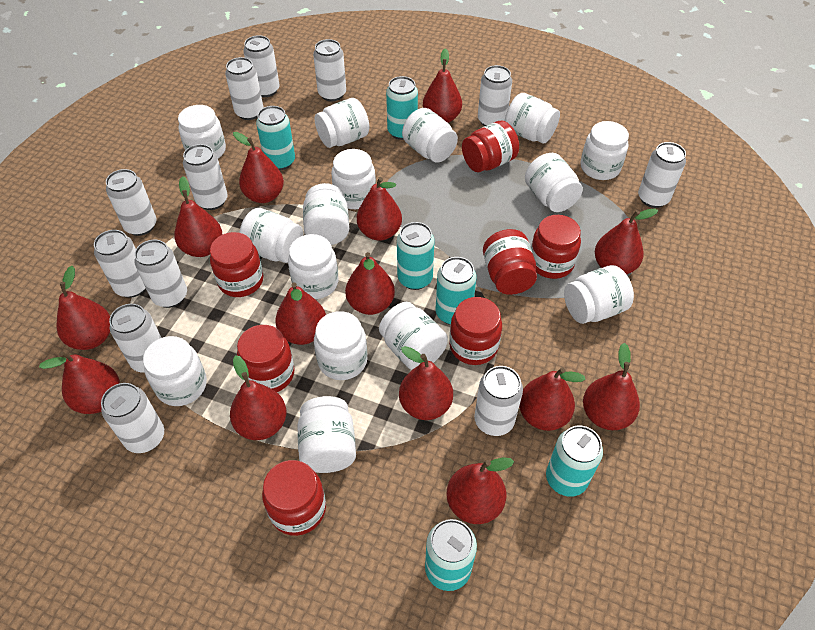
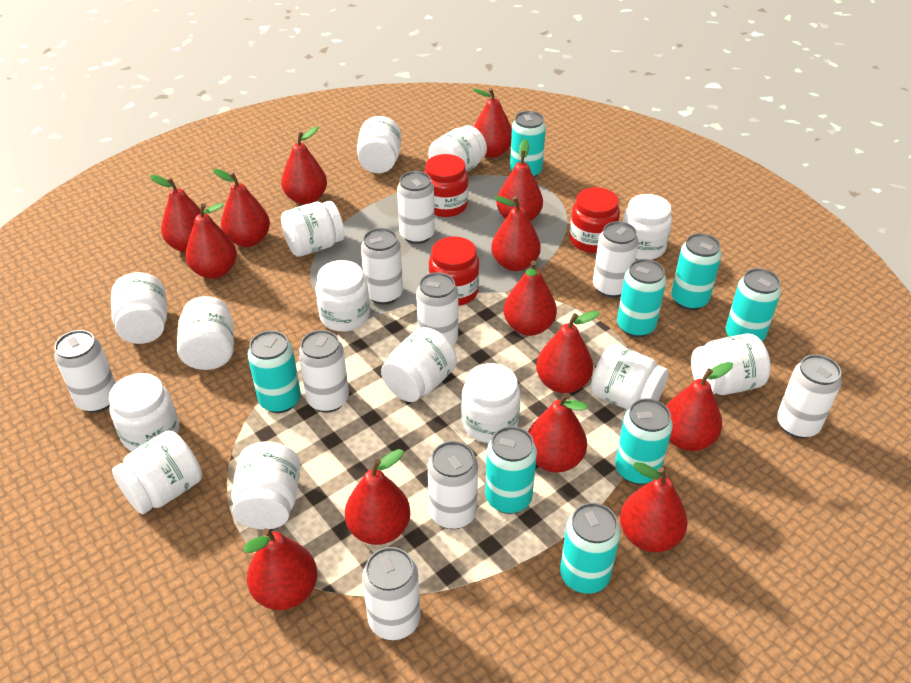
red jar: [210,232,264,297] [237,325,295,392] [262,460,326,536] [449,297,502,365] [462,120,519,172] [483,229,537,295] [531,215,581,279] = 7 -> [424,154,468,217] [429,236,479,306] [569,187,620,253] = 3
turquoise can: [256,106,295,170] [386,76,418,140] [397,222,435,290] [425,519,477,591] [436,257,476,325] [546,426,603,497] = 6 -> [248,331,301,413] [485,426,537,514] [510,111,546,178] [560,503,621,594] [615,398,673,485] [617,259,666,338] [671,233,722,310] [725,268,781,342] = 8
white can: [94,230,146,298] [101,383,164,453] [106,169,157,236] [109,304,161,373] [134,240,187,308] [183,144,228,210] [225,57,263,120] [243,35,280,97] [313,39,346,101] [474,366,523,436] [478,65,512,126] [638,142,686,208] = 12 -> [54,330,116,413] [298,330,349,413] [361,228,403,305] [362,547,421,640] [397,171,435,244] [416,272,458,345] [428,441,478,529] [593,221,639,298] [777,354,842,438] = 9
white jar: [143,336,207,406] [178,105,226,158] [239,208,303,263] [288,234,338,299] [297,396,356,473] [303,183,349,245] [314,311,368,380] [315,98,370,148] [331,149,376,209] [379,302,448,370] [402,108,458,163] [505,93,560,144] [525,153,583,212] [564,265,634,324] [581,121,629,180] = 15 -> [109,373,179,451] [111,272,167,344] [112,430,202,514] [177,296,234,370] [231,441,300,530] [281,201,344,257] [315,260,370,332] [357,116,401,173] [381,327,457,402] [428,125,487,172] [461,363,521,443] [591,344,668,410] [622,194,672,260] [691,333,771,395] = 14

